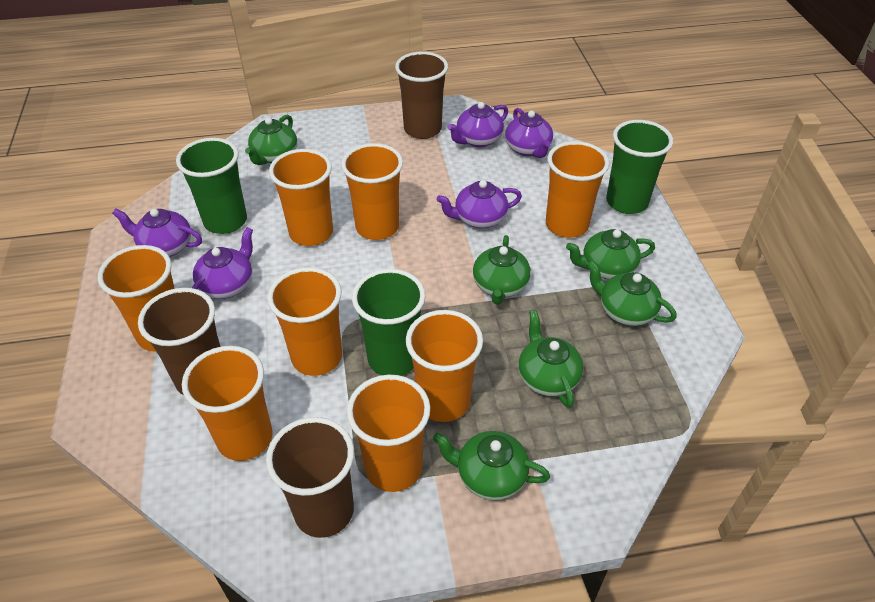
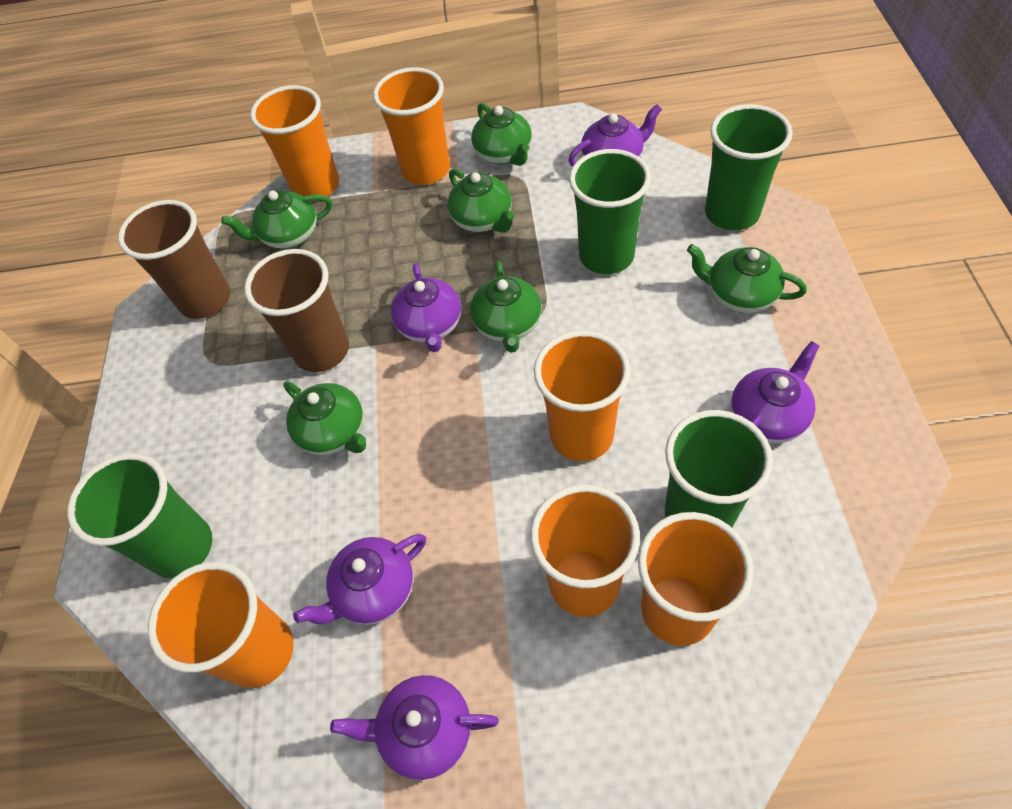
brown cup: [138,288,221,395] [266,417,354,538] [395,51,448,139] = 3 -> [118,200,231,319] [244,249,349,372] = 2
green cup: [176,138,247,234] [352,269,425,376] [606,120,673,214] = 3 -> [67,453,212,578] [569,149,651,274] [665,410,773,527] [705,104,793,230] = 4
orange cup: [98,245,175,352] [182,346,273,461] [267,267,342,376] [269,149,333,246] [341,143,403,240] [347,375,431,492] [406,310,483,422] [546,141,609,238] = 8 -> [148,562,294,688] [250,85,339,201] [373,67,450,185] [530,485,640,617] [534,330,630,461] [638,512,754,646] = 6

